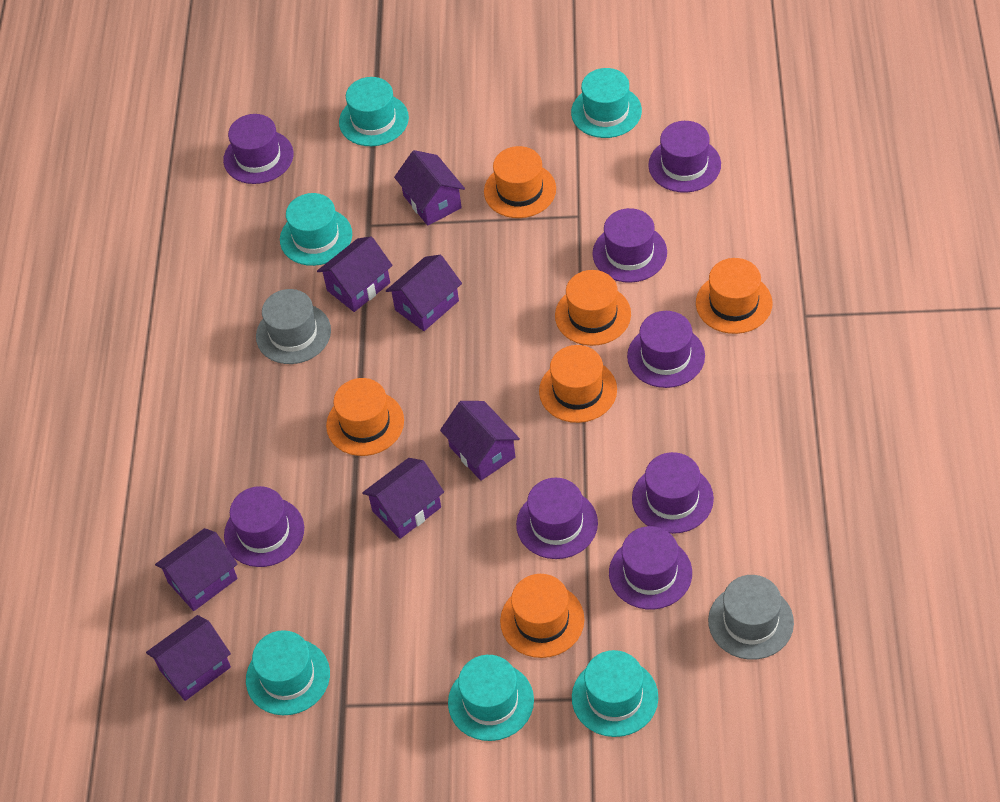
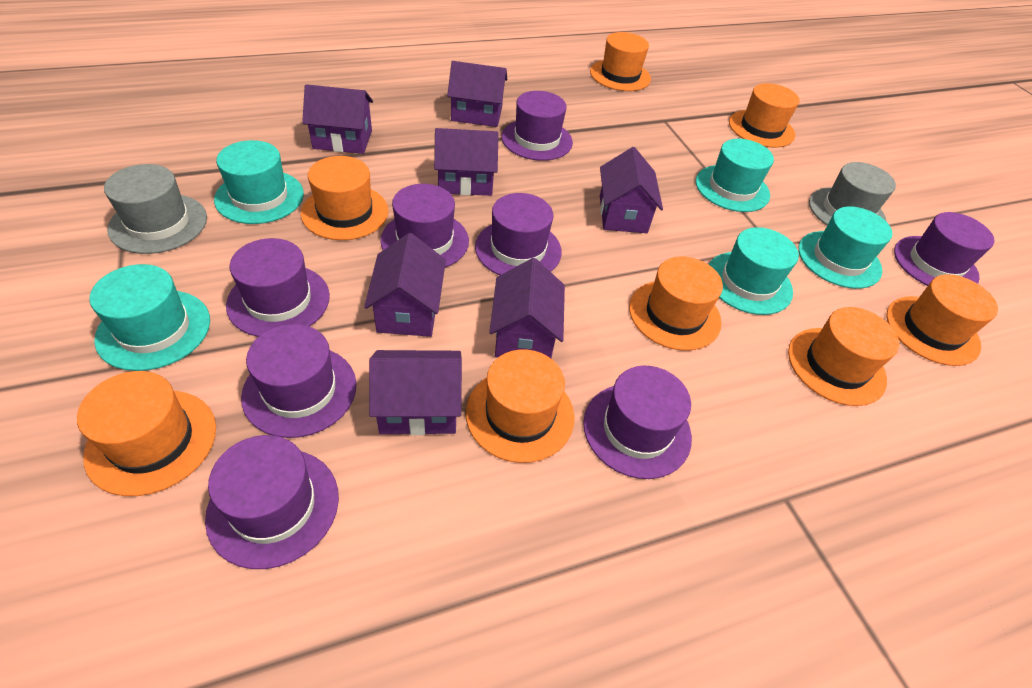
orange hat: [326,378,404,456] [484,146,556,218] [500,574,584,658] [539,345,617,423] [555,270,631,346] [696,258,773,334] = 6 -> [77,371,216,496] [301,156,388,240] [466,349,575,463] [590,32,651,91] [629,257,723,351] [729,83,799,147] [788,307,899,406] [886,274,998,366] = 8
turquoise hat: [246,630,330,715] [280,193,352,266] [339,77,409,146] [448,655,534,741] [571,68,642,138] [572,650,658,737] = 6 -> [89,264,210,371] [214,140,304,224] [696,139,774,212] [708,227,799,315] [798,207,892,289] = 5

